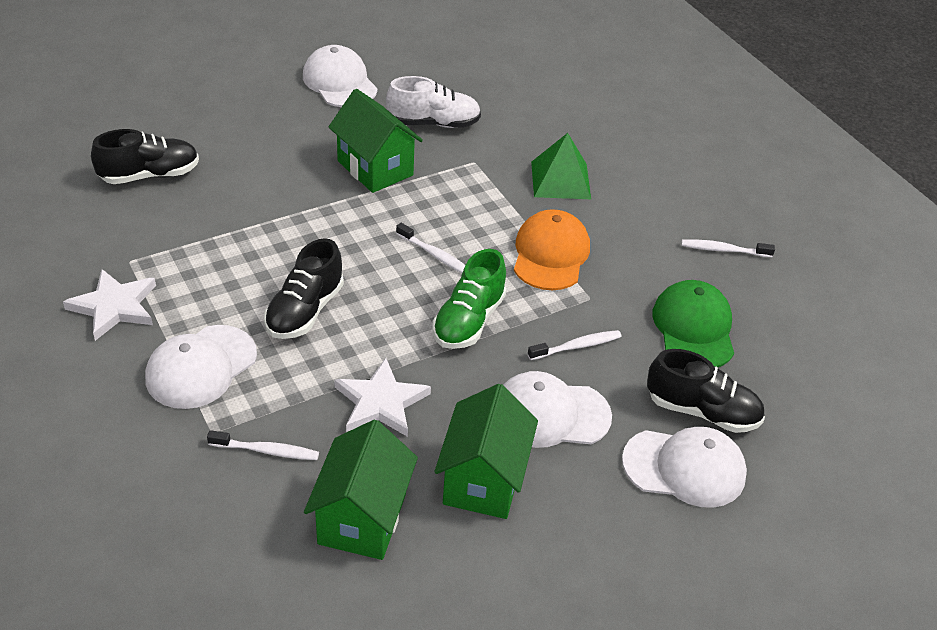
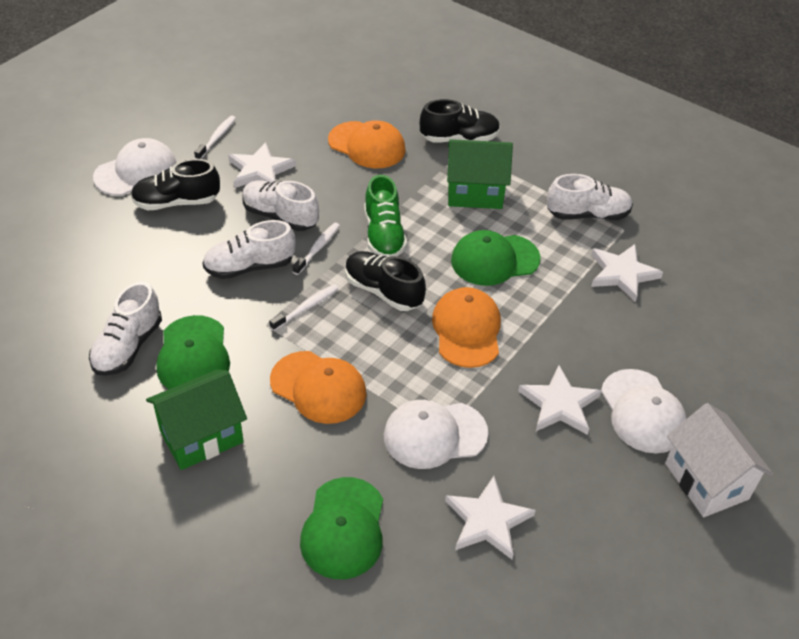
green cap: [653,280,734,368] = 1 -> [156,315,230,389] [300,477,383,579] [451,230,541,286] = 3
green house: [304,420,418,560] [329,89,423,193] [434,384,538,519] = 3 -> [146,370,247,470] [447,139,513,209] = 2
green pyramid: [531,133,591,199] = 1 -> none = 0
orange cap: [514,209,590,290] = 1 -> [270,351,366,424] [328,120,406,169] [432,287,501,368] = 3
white cap: [145,325,257,409] [303,45,378,107] [504,371,612,448] [622,427,747,508] = 4 -> [93,138,177,196] [384,400,488,469] [601,369,687,453] = 3
white house: none = 0 -> [665,403,773,517] = 1
white shoe: [386,76,481,128] = 1 -> [89,282,162,376] [202,220,295,279] [242,180,319,231] [547,174,633,220] = 4
white star: [63,269,156,341] [334,358,431,437] = 2 -> [228,142,296,188] [445,476,536,559] [518,365,602,435] [591,244,663,302] = 4
white toothbrush: [207,430,319,460] [396,223,465,273] [528,330,622,360] [681,239,775,257] = 4 -> [194,116,236,159] [269,284,339,331] [293,223,340,275] = 3

